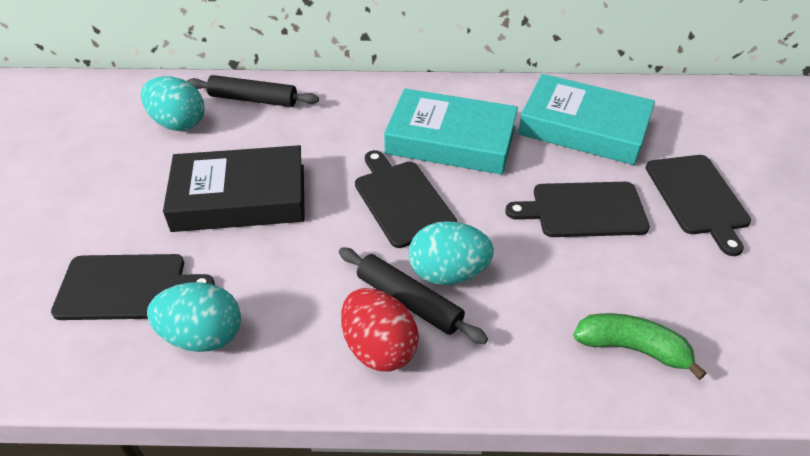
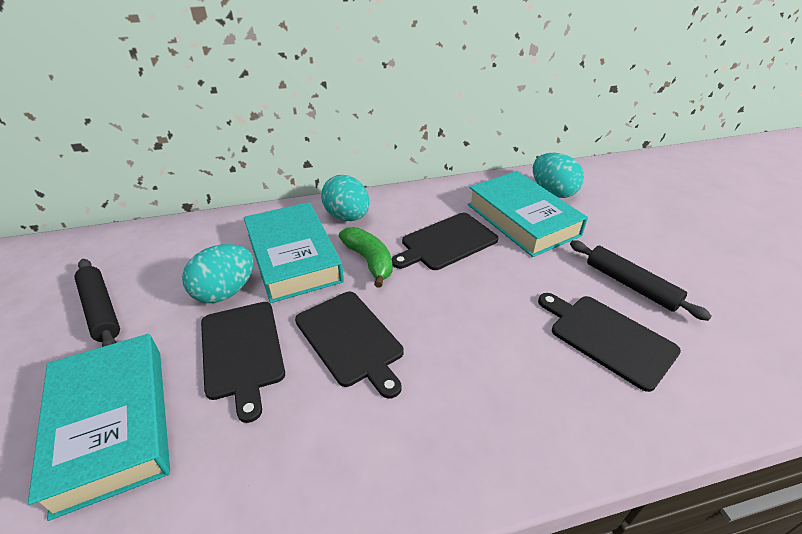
black book: [163,145,305,232] = 1 -> none = 0
red egg: [341,288,419,372] = 1 -> none = 0
turquoise book: [384,88,518,175] [518,74,655,165] = 2 -> [28,334,170,521] [244,202,344,303] [468,171,588,257] = 3

